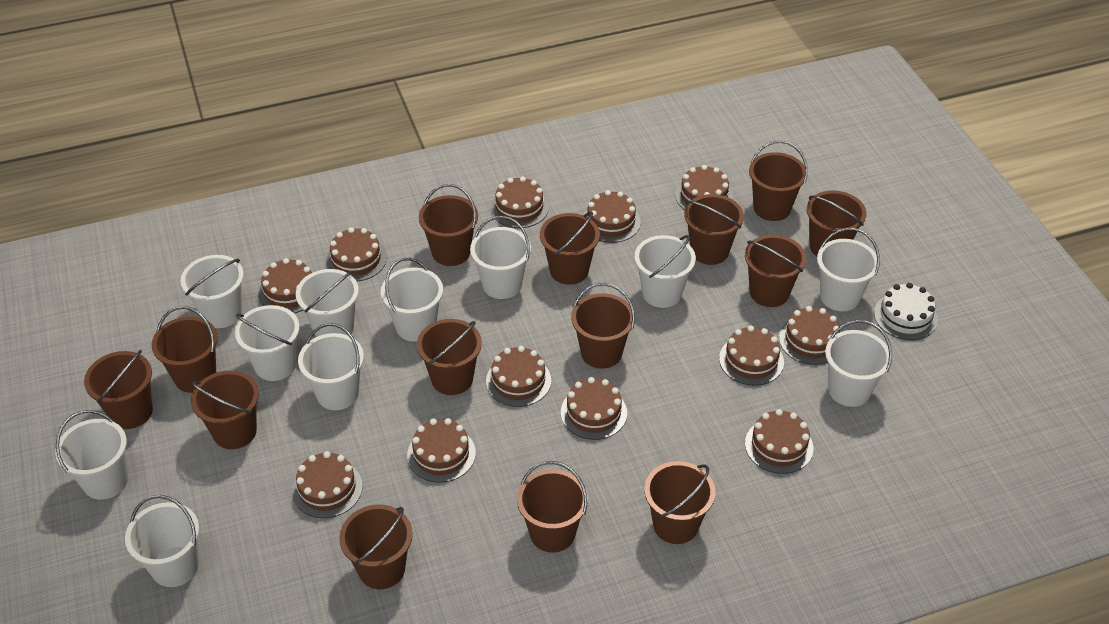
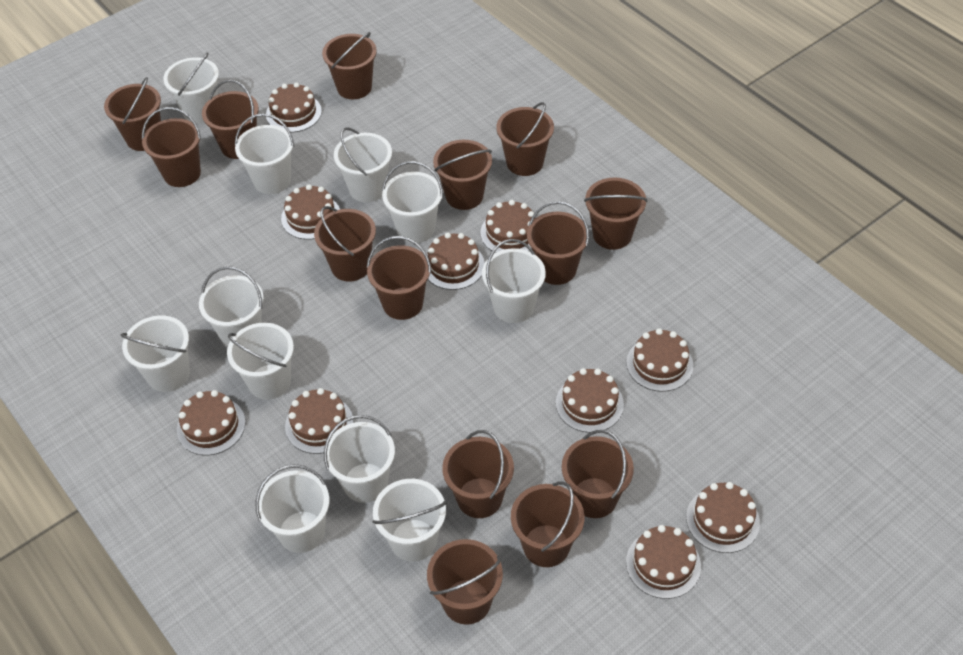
brown cake: [258,258,312,313] [292,451,363,518] [326,227,387,281] [407,418,476,483] [486,346,551,407] [491,176,549,228] [561,377,627,440] [583,190,641,243] [675,165,733,210] [719,326,784,386] [745,409,813,474] [779,306,840,365] = 12 -> [177,390,245,455] [266,83,322,133] [281,184,340,240] [285,388,353,454] [427,233,485,290] [480,200,536,253] [556,368,624,433] [626,525,701,599] [627,328,693,392] [686,482,760,553] = 10
white cake: [874,283,938,340] = 1 -> none = 0

